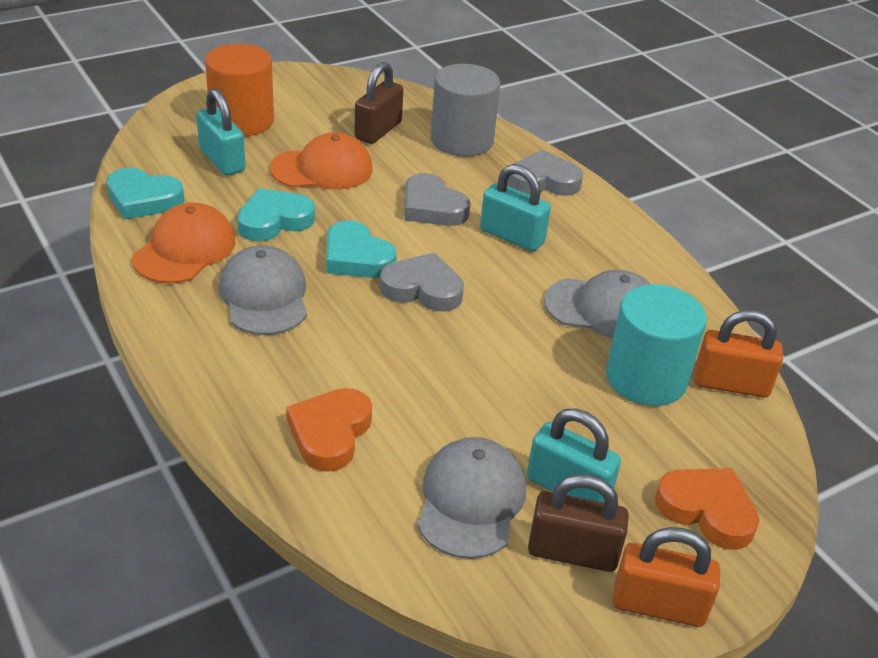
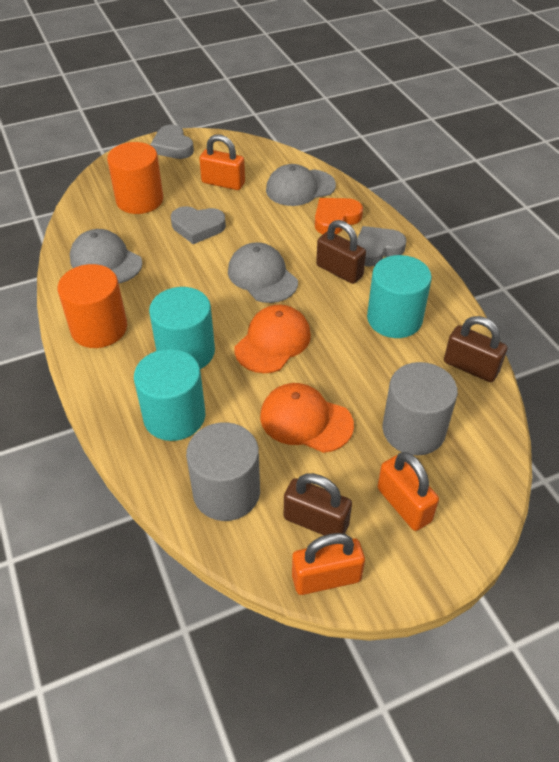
brown padlock: [354,62,403,144] [528,474,629,572] = 2 -> [284,473,352,535] [316,220,366,284] [444,316,507,382] = 3
grey cylinder: [431,64,500,157] = 1 -> [186,422,260,521] [383,362,458,455] = 2
orange cylinder: [205,44,274,136] = 1 -> [58,264,127,348] [107,142,163,214] = 2
orange heart: [286,388,372,472] [655,468,759,550] = 2 -> [315,198,363,234] = 1
orange padlock: [613,527,720,627] [695,310,783,397] = 2 -> [199,134,245,190] [292,533,365,595] [377,452,439,531] = 3
turquoise cylinder: [606,284,707,406] = 1 -> [134,349,205,441] [149,287,215,369] [367,255,432,338] = 3
turquoise heart: [107,167,184,220] [237,188,315,241] [326,220,397,278] = 3 -> none = 0
turquoise padlock: [196,89,246,176] [480,164,551,251] [527,408,621,503] = 3 -> none = 0

